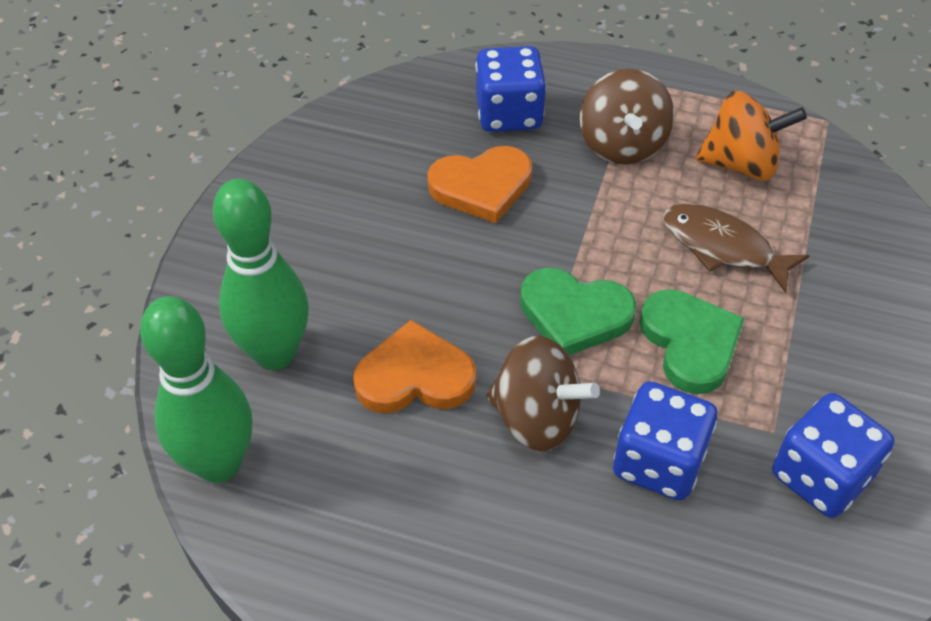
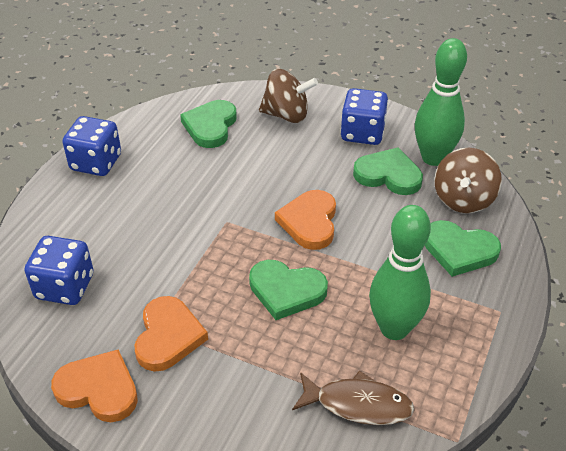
green heart: [520,268,636,355] [639,289,745,394] = 2 -> [180,100,237,148] [249,260,328,320] [353,147,423,195] [425,220,501,277] = 4
orange heart: [353,320,476,413] [428,146,532,223] = 2 -> [51,349,138,422] [135,296,208,372] [275,190,336,250] = 3
orange spinning top: [696,91,807,181] = 1 -> none = 0

